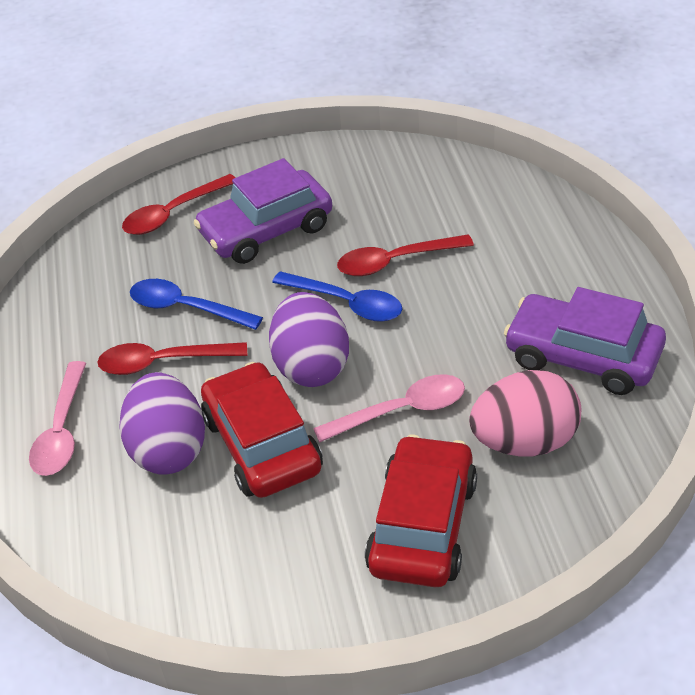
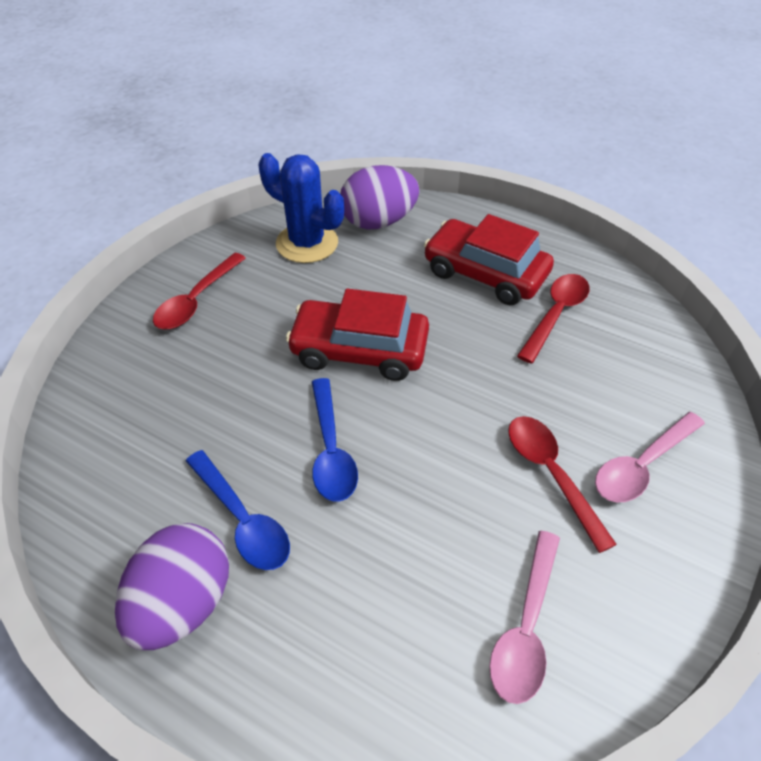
blue cactus: none = 0 -> [259,153,344,263] = 1
pink egg: [469,370,581,456] = 1 -> none = 0
purple car: [194,158,332,264] [504,287,666,395] = 2 -> none = 0

